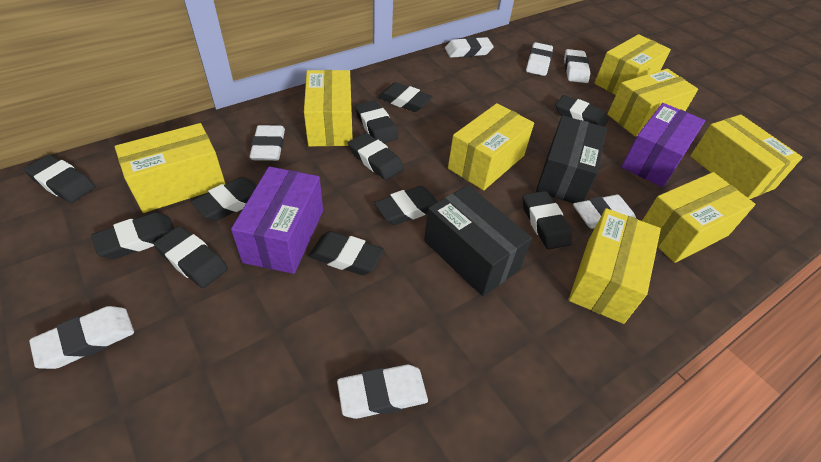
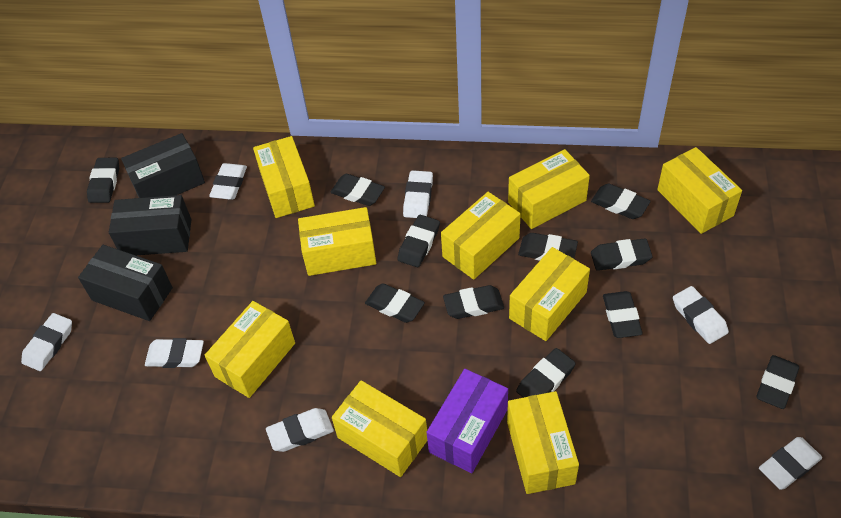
black box: [424,185,532,296] [536,115,607,203] = 2 -> [78,245,173,321] [109,195,191,255] [121,133,205,198] = 3
purple box: [231,167,323,274] [621,103,705,187] = 2 -> [426,369,508,473] = 1
yellow box: [115,123,225,213] [304,70,353,146] [448,103,534,190] [569,208,661,324] [594,34,671,95] [608,69,698,137] [642,172,756,263] [691,115,803,199] = 8 -> [205,301,295,398] [253,136,315,218] [298,207,376,276] [332,380,427,477] [441,192,521,280] [507,391,579,494] [508,149,590,229] [509,247,590,341] [657,147,742,234] = 9

